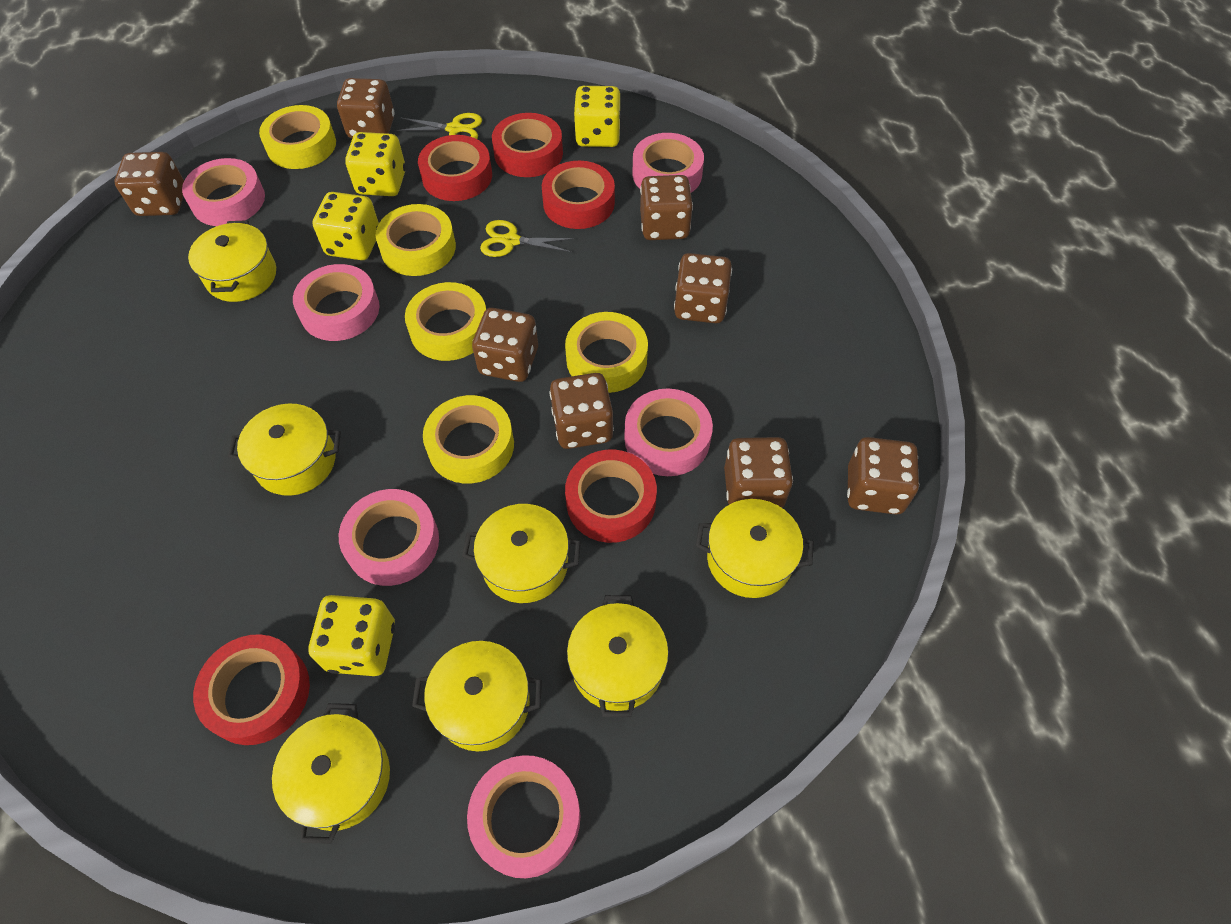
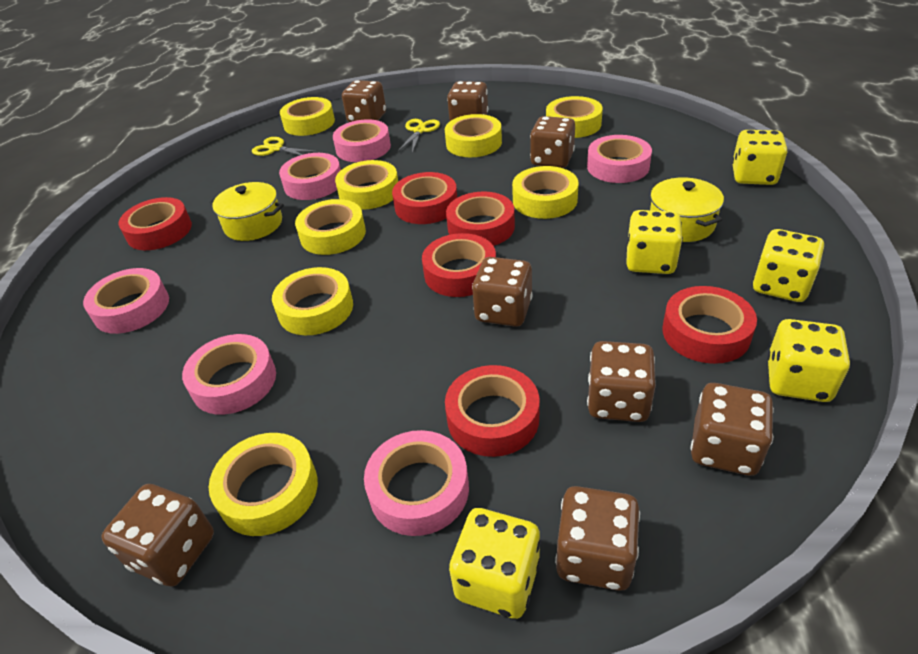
red tape: [193,634,310,745] [418,135,492,201] [492,113,563,177] [542,161,615,229] [565,450,657,543] = 5 -> [118,197,192,250] [392,172,457,224] [422,233,496,297] [445,365,540,457] [446,192,515,246] [662,286,757,364] = 6
yellow dice: [309,595,395,676] [313,192,379,260] [345,132,406,196] [574,86,621,147] = 4 -> [449,508,541,619] [626,210,683,274] [732,130,788,185] [753,229,824,302] [767,319,850,402] = 5
yellow pot: [188,220,276,302] [228,404,341,496] [272,703,390,844] [412,641,542,751] [462,504,581,603] [567,595,669,717] [696,499,814,598] = 7 -> [209,182,284,241] [650,177,724,242] = 2
yellow tape: [259,105,336,169] [376,204,456,276] [405,282,486,361] [423,395,514,484] [565,312,648,393] = 5 -> [209,433,318,536] [272,267,353,335] [280,97,335,136] [295,199,366,255] [335,160,398,210] [445,114,502,157] [512,166,579,219] [546,96,603,138] = 8

